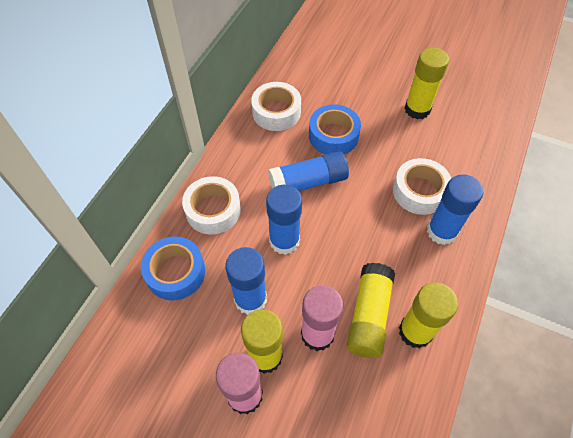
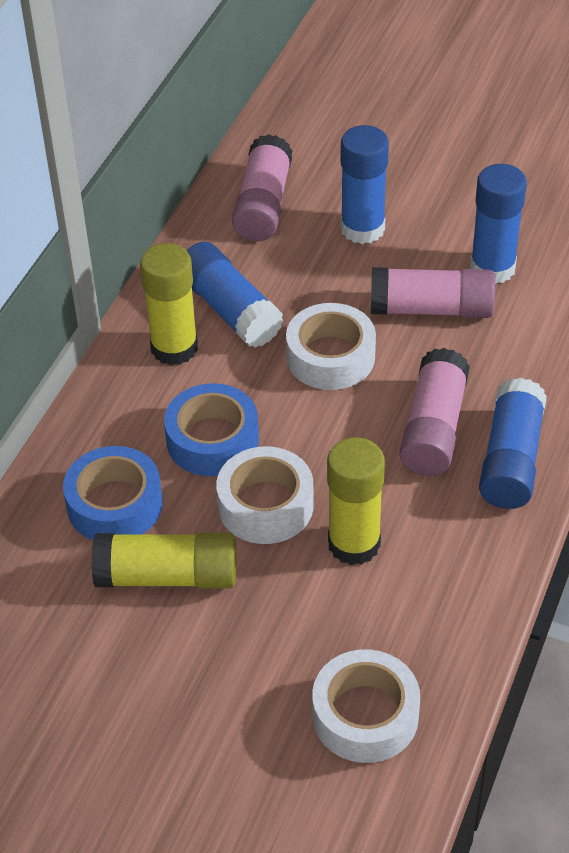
pink glue stick: [216,353,263,414] [301,285,343,351] = 2 -> [232,134,293,242] [371,267,495,318] [399,348,470,476] = 3
yellow glue stick: [241,309,283,374] [346,263,395,358] [399,282,458,349] [405,47,449,119] = 4 -> [92,533,236,588] [140,243,198,366] [327,437,385,565] = 3

